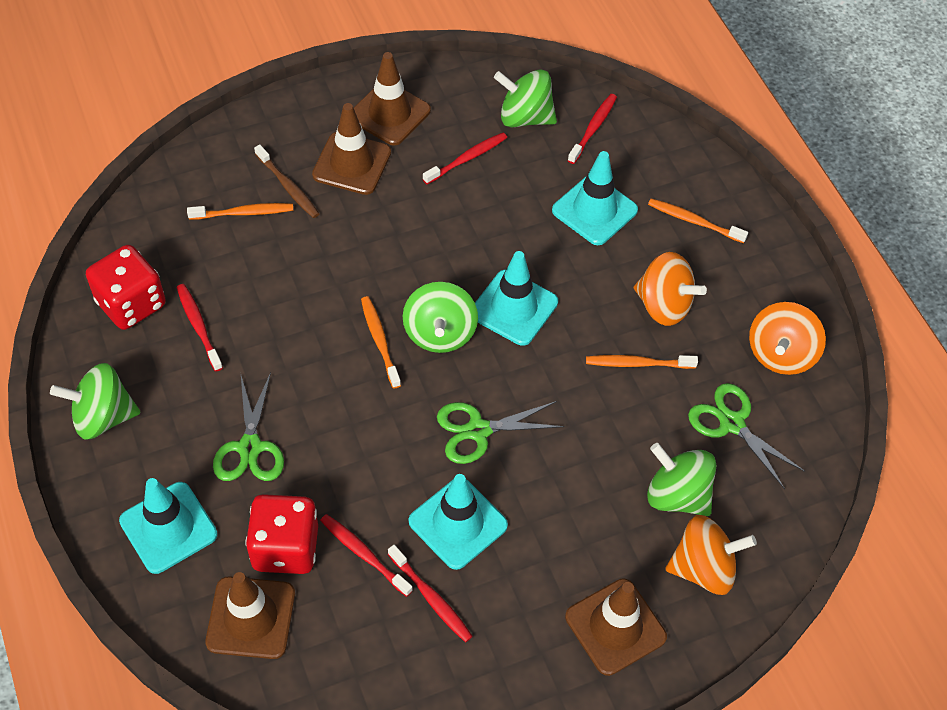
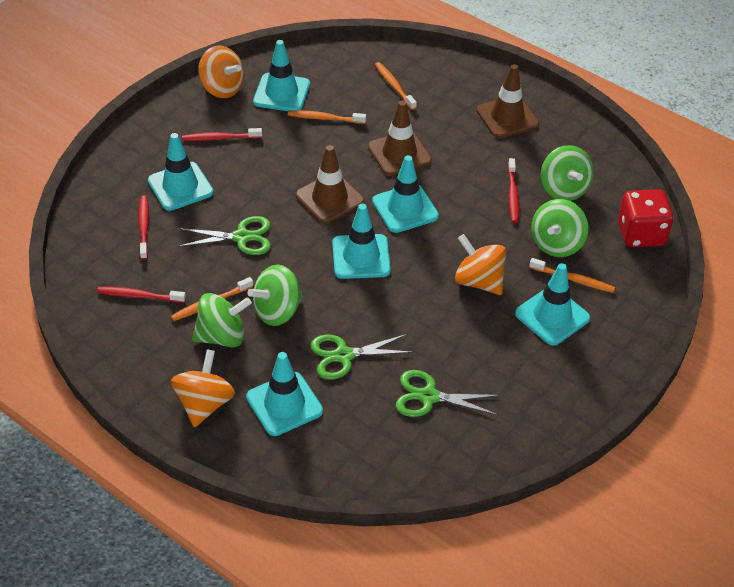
brown toothbrush: [254,144,319,218] = 1 -> none = 0
brown traffic cone: [205,572,295,659] [312,103,391,195] [354,52,431,145] [565,579,667,676] = 4 -> [296,145,364,224] [368,101,432,176] [476,64,539,138] = 3
red dice: [86,245,166,330] [245,494,318,574] = 2 -> [618,189,674,247] = 1
red toothbrush: [176,284,223,371] [320,514,413,597] [388,545,473,642] [423,133,507,184] [568,94,617,164] = 5 -> [97,287,186,303] [138,196,149,260] [182,128,262,141] [508,158,519,223] = 4
turquoise traffic cone: [119,478,217,574] [409,474,508,570] [475,251,558,346] [552,151,638,245] = 4 -> [148,133,213,211] [246,352,323,436] [253,40,310,111] [332,204,391,279] [372,155,439,233] [515,263,590,345] = 6

